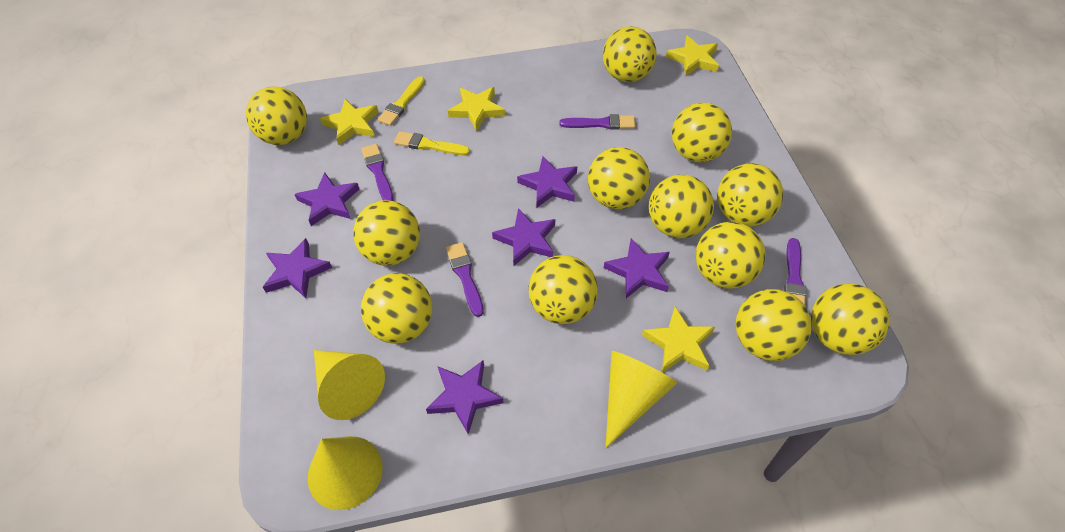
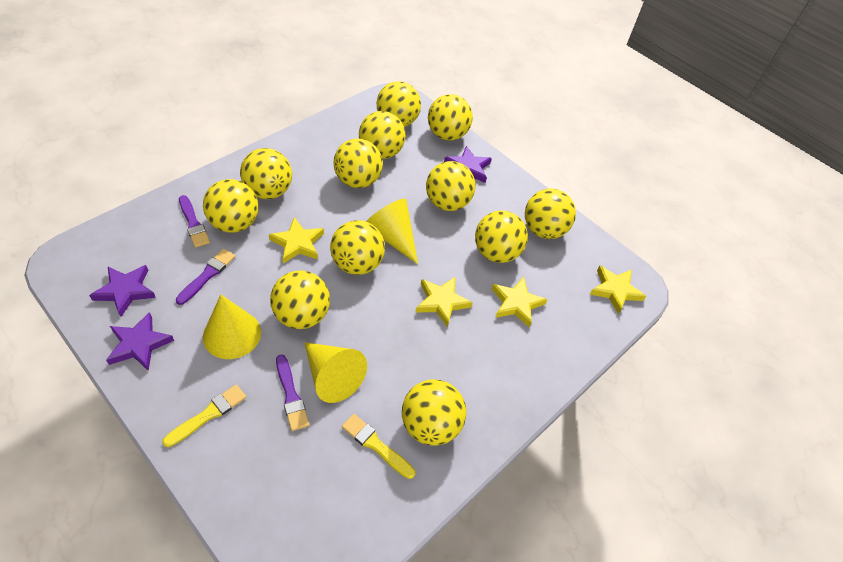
purple brush: [361,144,394,201] [446,242,484,317] [560,114,635,129] [784,238,806,307] = 4 -> [176,249,236,305] [179,195,210,248] [276,354,309,431] = 3
purple star: [263,238,332,298] [294,172,359,226] [426,360,503,434] [492,208,555,266] [517,156,577,207] [604,238,670,298] = 6 -> [89,265,156,317] [106,312,174,371] [444,146,492,183] = 3

